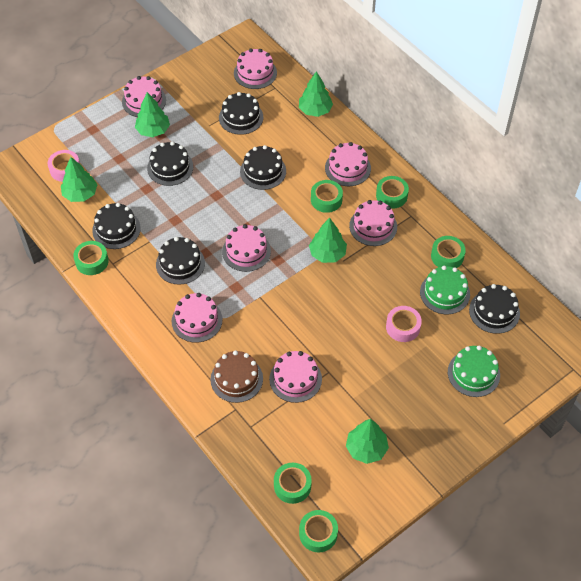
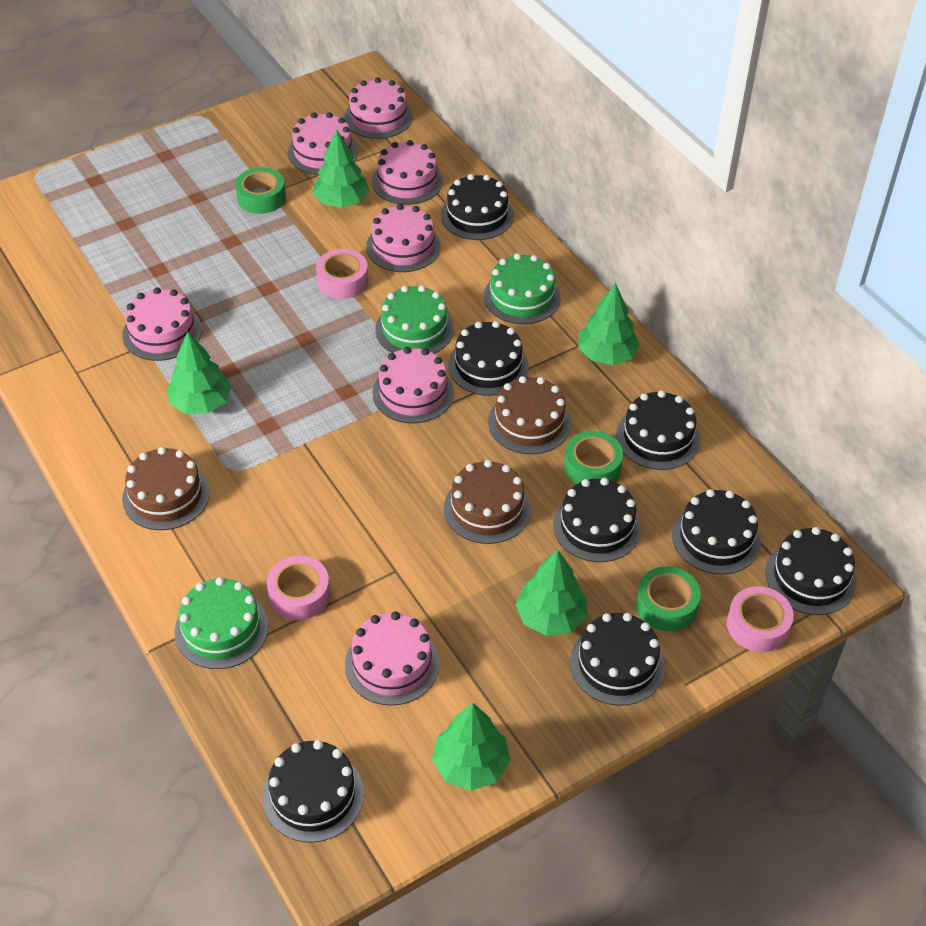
black cake: [92,203,141,249] [147,142,193,186] [156,237,205,285] [219,92,263,135] [240,145,286,190] [469,284,520,334] = 6 -> [263,740,364,843] [441,174,514,240] [448,321,528,396] [553,478,641,562] [570,613,665,706] [616,390,700,470] [672,489,761,575] [765,527,857,615] = 8
brown cake: [210,350,263,403] = 1 -> [122,447,210,530] [444,460,531,544] [488,376,571,454] = 3
green cake: [420,266,470,314] [448,345,500,397] = 2 -> [175,577,268,669] [375,285,454,354] [484,253,561,324] = 3
green tape: [73,241,109,275] [274,463,312,504] [299,510,338,553] [311,180,343,213] [376,176,409,209] [431,236,466,268] = 6 -> [235,167,286,214] [564,431,623,484] [636,566,701,631] = 3
pink tape: [48,150,80,182] [386,306,422,342] = 2 -> [267,556,330,620] [316,249,368,299] [727,586,794,652] = 3

